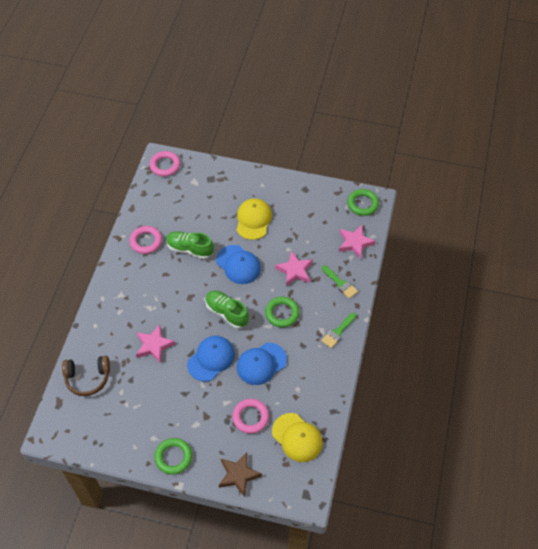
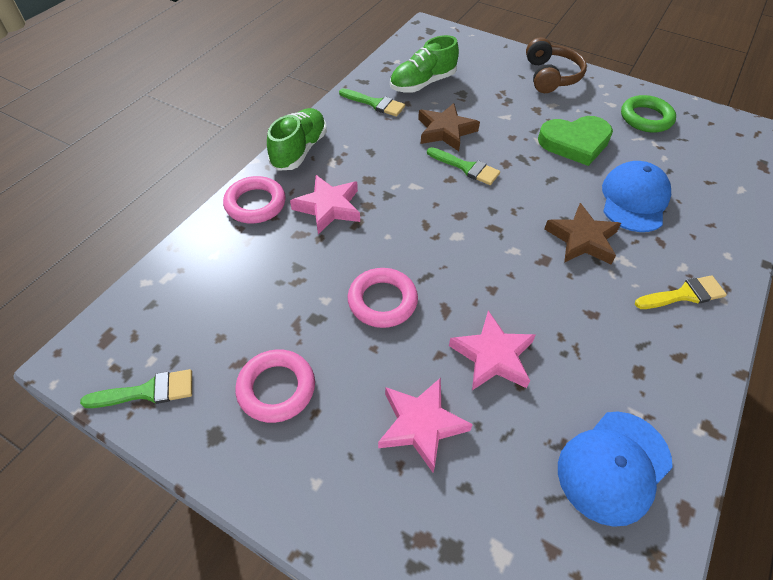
blue cap: [187,336,235,381] [216,245,261,284] [237,343,287,385] = 3 -> [558,411,673,527] [602,161,671,232] = 2
brown star: [219,452,262,497] = 1 -> [418,103,480,151] [544,203,621,264] = 2
green brush: [321,312,356,348] [322,265,358,299] = 2 -> [80,369,192,408] [339,88,405,117] [427,147,500,185] = 3
green heart: none = 0 -> [538,116,613,166] = 1
green ring: [154,438,192,475] [265,297,300,327] [347,189,379,216] = 3 -> [621,95,676,133] = 1
yellow brush: none = 0 -> [635,275,727,309] = 1
yellow cap: [237,198,272,240] [272,413,323,462] = 2 -> none = 0

